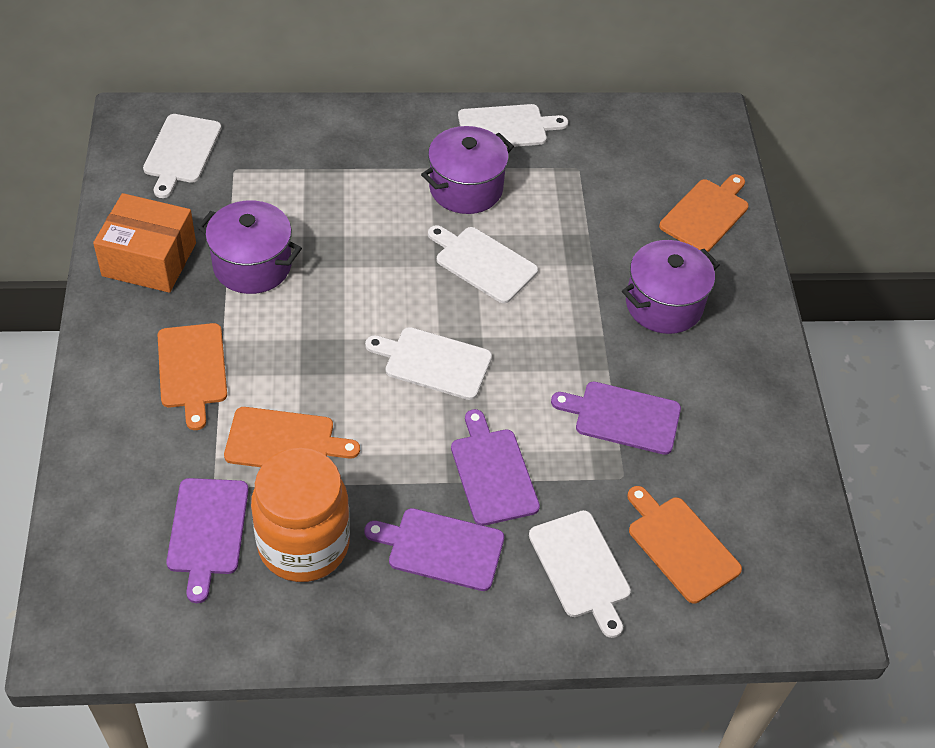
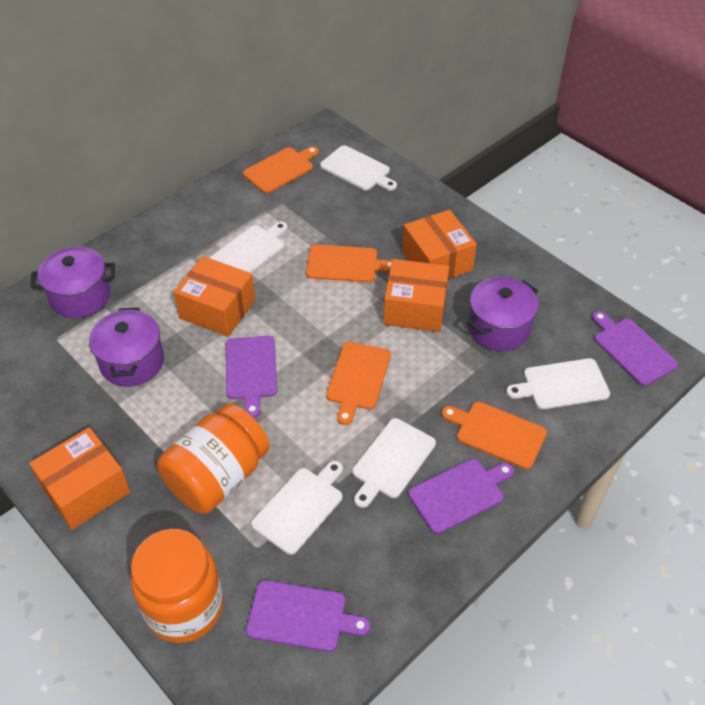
orange box: [93,193,196,293] = 1 -> [29,427,131,530] [174,256,255,337] [383,259,449,332] [402,210,477,279] = 4
orange jar: [251,448,350,582] = 1 -> [131,529,224,643] [157,404,270,514] = 2

